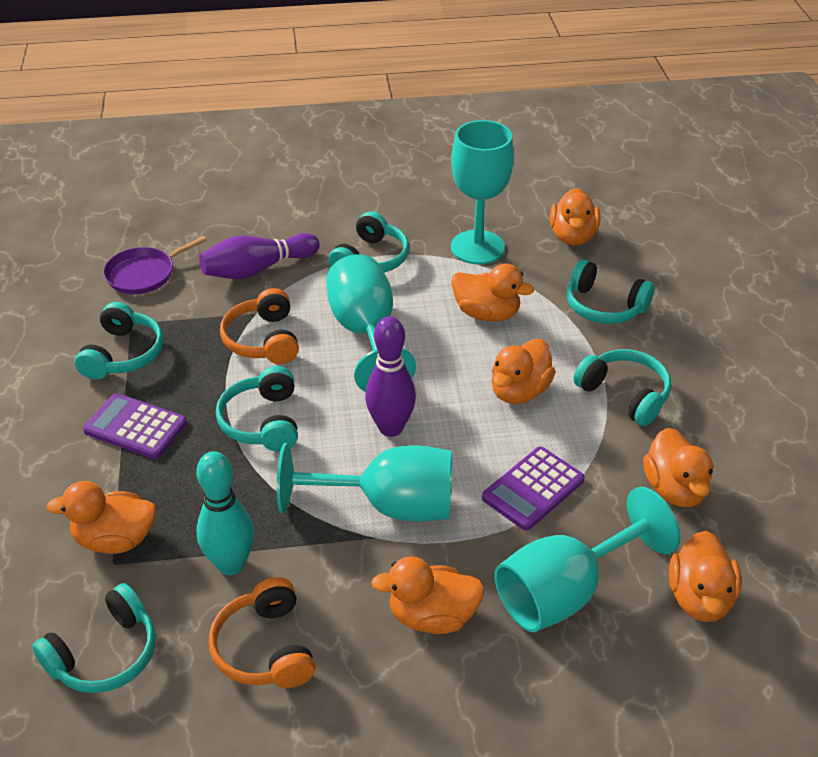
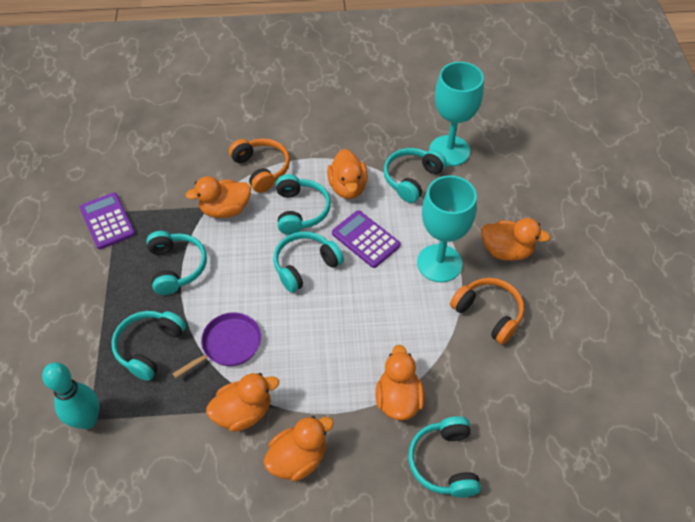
orange duck: [46,481,156,554] [371,556,485,634] [451,263,534,322] [491,339,555,404] [550,188,601,245] [643,428,713,507] [669,531,741,622] = 7 -> [185,176,251,218] [206,373,279,432] [263,416,334,481] [327,149,368,199] [376,345,424,421] [481,218,550,261] = 6
purple bowling pin: [199,233,320,279] [365,316,416,437] = 2 -> none = 0
turquoise goblet: [277,443,452,522] [326,254,416,392] [451,120,514,264] [494,487,680,632] = 4 -> [417,175,477,282] [429,62,484,166] = 2

